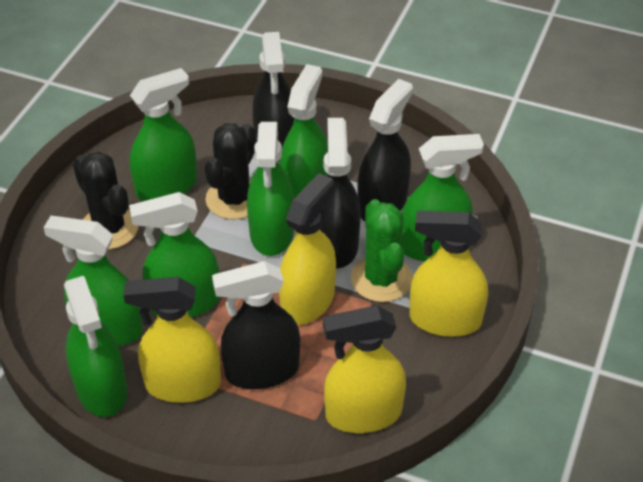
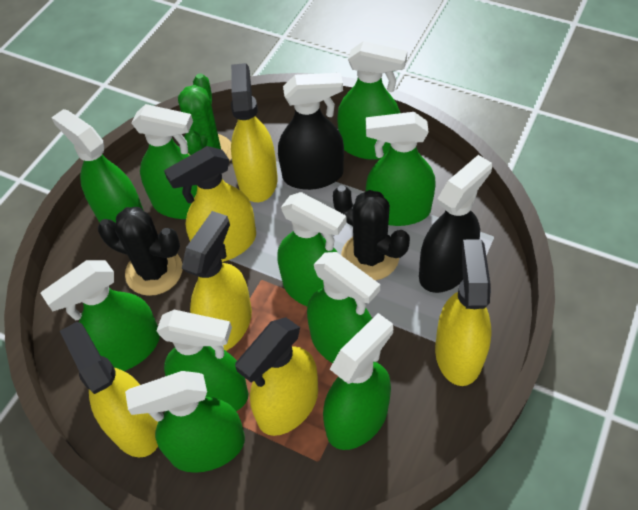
black spray bottle: [212,261,300,389] [252,32,294,162] [319,118,361,268] [357,79,413,221] = 4 -> [278,73,344,190] [419,155,492,293] = 2
green spray bottle: [43,216,143,346] [64,276,127,417] [129,192,220,318] [130,68,197,201] [247,122,294,256] [280,64,328,198] [401,134,484,261] = 7 -> [40,260,160,371] [51,109,144,223] [125,371,245,473] [131,104,197,219] [156,310,248,411] [277,192,347,306] [307,252,380,363] [323,313,393,450] [337,41,407,160] [366,112,436,226] = 10
yellow spray bottle: [123,277,221,403] [279,173,336,325] [323,306,406,433] [410,211,488,337] = 4 -> [60,322,158,458] [164,146,256,262] [182,211,252,351] [231,63,277,202] [235,317,318,436] [435,239,492,386] = 6

